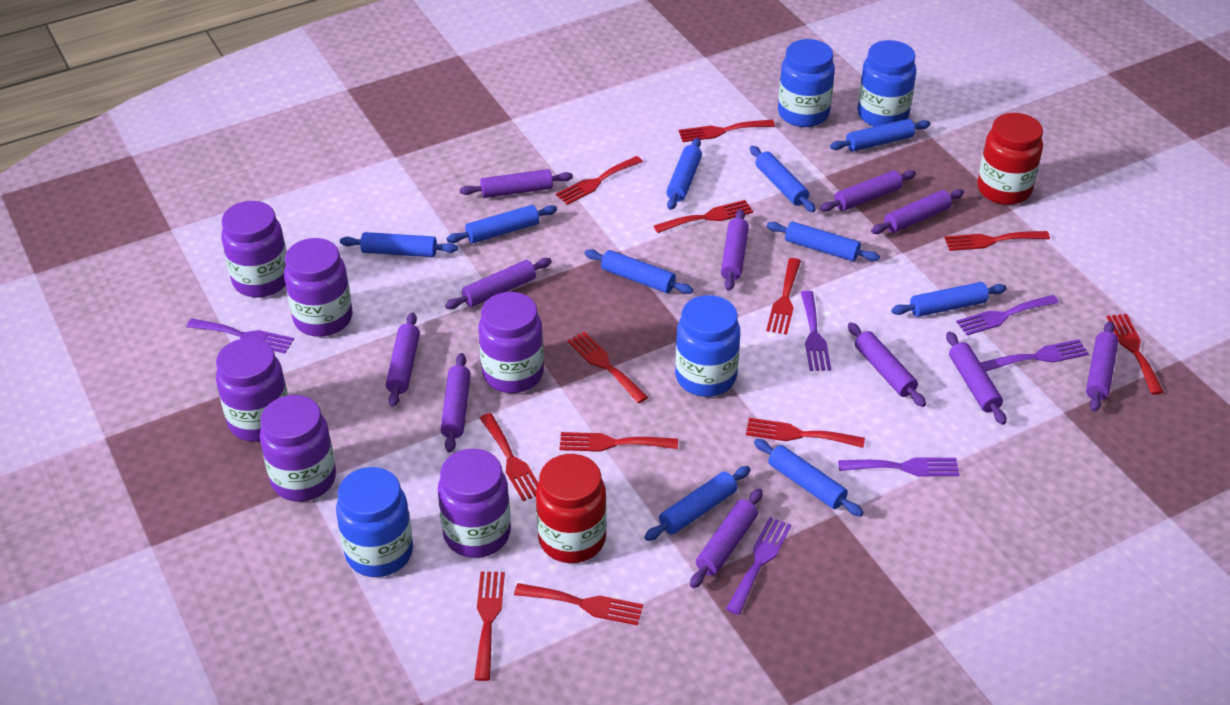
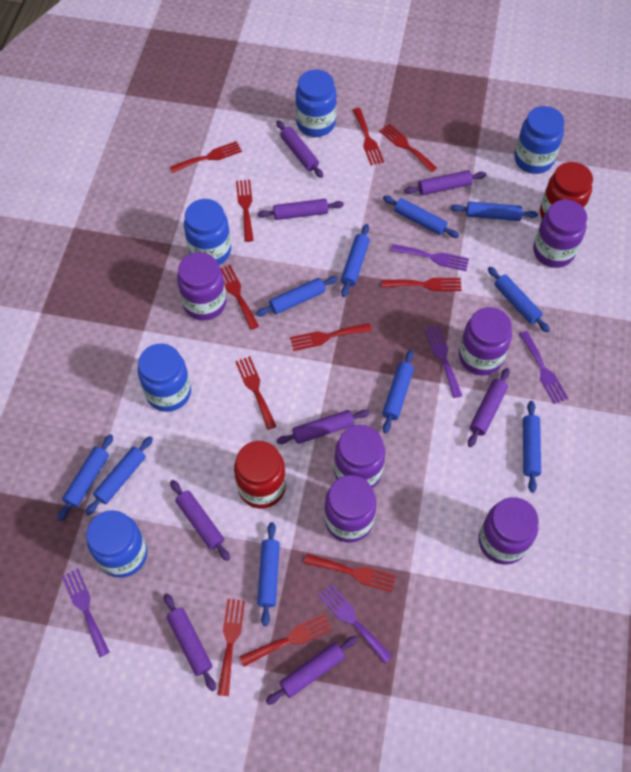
blue jar: [336,467,413,577] [675,295,740,397] [778,39,835,127] [857,40,916,127] = 4 -> [87,510,147,578] [138,344,191,412] [184,199,231,265] [295,70,337,137] [514,106,564,174] = 5
purple fork: [186,318,294,353] [726,517,791,615] [801,291,831,371] [838,457,960,476] [956,295,1059,335] [980,339,1089,371] = 6 -> [62,568,109,657] [318,584,393,664] [391,244,469,271] [425,325,462,398] [519,331,568,404] = 5
purple rolling pin: [386,312,420,407] [441,353,471,453] [445,258,552,309] [460,169,573,198] [690,488,763,588] [721,209,749,291] [820,170,916,212] [848,322,926,407] [871,189,964,234] [946,332,1006,425] [1086,321,1119,412] = 11 -> [164,594,216,691] [170,480,230,561] [258,199,344,220] [265,636,358,705] [276,120,323,178] [276,410,370,444] [404,170,486,195] [468,368,510,447] = 8
red fork: [475,572,505,681] [480,413,538,501] [514,583,643,625] [556,156,643,205] [560,432,678,452] [567,332,648,403] [654,200,753,233] [678,120,775,142] [746,418,865,448] [766,258,801,335] [944,231,1050,251] [1107,314,1164,395] = 12 -> [170,141,242,173] [217,599,245,696] [221,265,259,330] [235,356,277,430] [236,180,254,242] [240,614,332,667] [290,323,372,351] [304,554,396,592] [353,108,384,165] [379,123,437,172] [382,278,462,291] = 11

